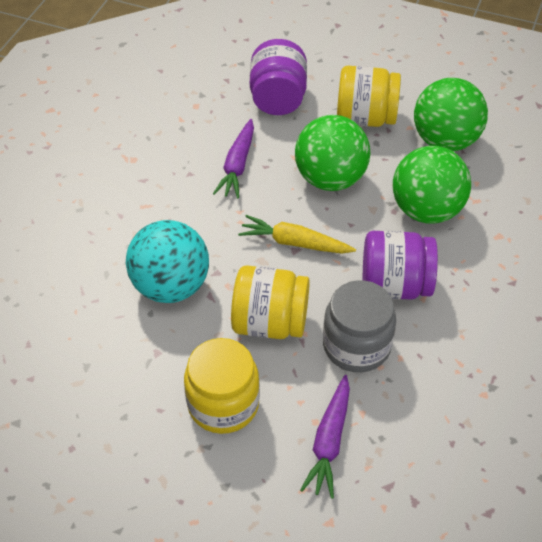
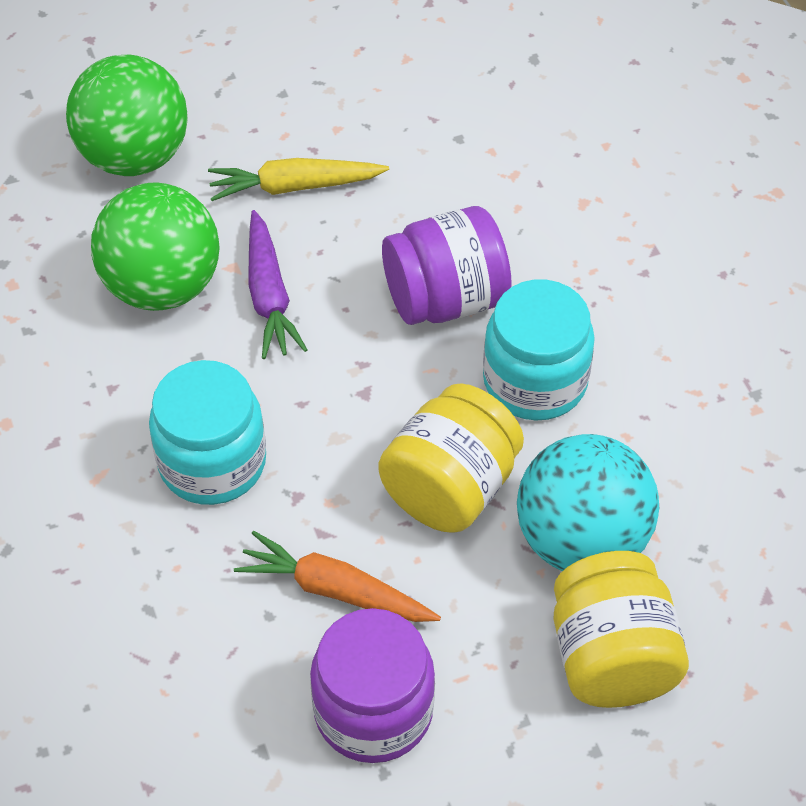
green ball: [295,115,371,191] [393,146,471,224] [414,78,488,151] = 3 -> [66,54,188,176] [91,183,220,311] = 2
grey jar: [323,280,396,372] = 1 -> none = 0
orange carrot: none = 0 -> [234,531,441,622] = 1
purple carrot: [213,119,254,199] [300,375,350,499] = 2 -> [248,210,307,359] = 1
turquoise jar: none = 0 -> [149,360,266,505] [483,279,595,420] = 2
yellow jar: [184,338,260,434] [231,265,310,339] [337,66,401,127] = 3 -> [378,383,524,532] [554,551,689,708] = 2

